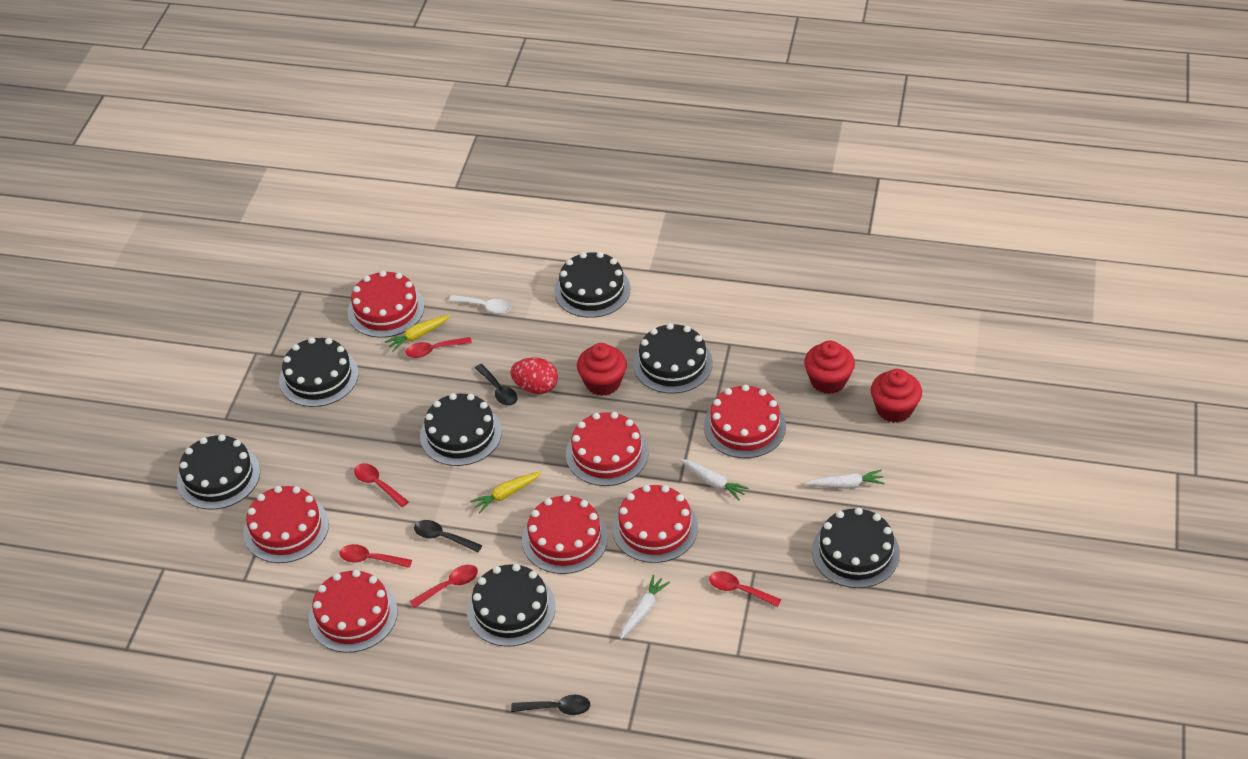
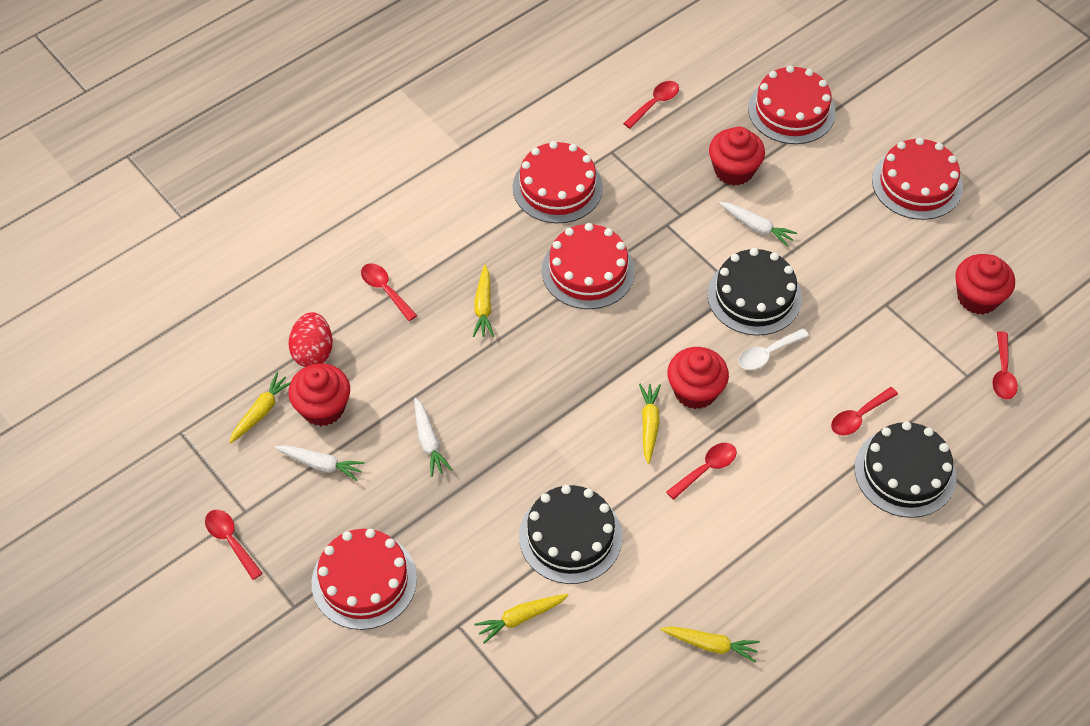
black cake: [177,434,260,510] [279,337,359,407] [420,393,502,466] [467,564,556,647] [554,252,630,318] [633,323,713,394] [812,507,900,588] = 7 -> [519,485,622,584] [707,248,802,336] [855,421,956,518] = 3
black spoon: [414,520,482,552] [475,364,518,406] [511,695,590,715] = 3 -> none = 0
red cake: [243,486,329,563] [309,570,398,653] [348,271,424,338] [522,495,608,574] [566,412,649,486] [612,485,698,563] [704,384,786,458] = 7 -> [312,529,417,630] [513,141,603,223] [542,223,635,309] [748,65,836,144] [872,137,963,220] = 5
red cupcake: [577,343,627,396] [804,341,855,394] [871,369,922,423] = 3 -> [288,363,350,426] [667,347,729,409] [709,127,765,186] [955,254,1015,314] = 4
red spoon: [339,544,412,568] [354,463,409,507] [405,337,472,358] [410,565,478,608] [709,571,781,607] = 5 -> [205,510,263,580] [361,263,417,321] [623,81,679,129] [666,443,737,500] [831,387,898,435] [992,331,1018,400] = 6
yellow carrot: [384,315,450,352] [470,471,542,513] = 2 -> [229,372,290,443] [473,265,494,337] [474,594,568,644] [639,384,661,464] [660,626,760,662] = 5

